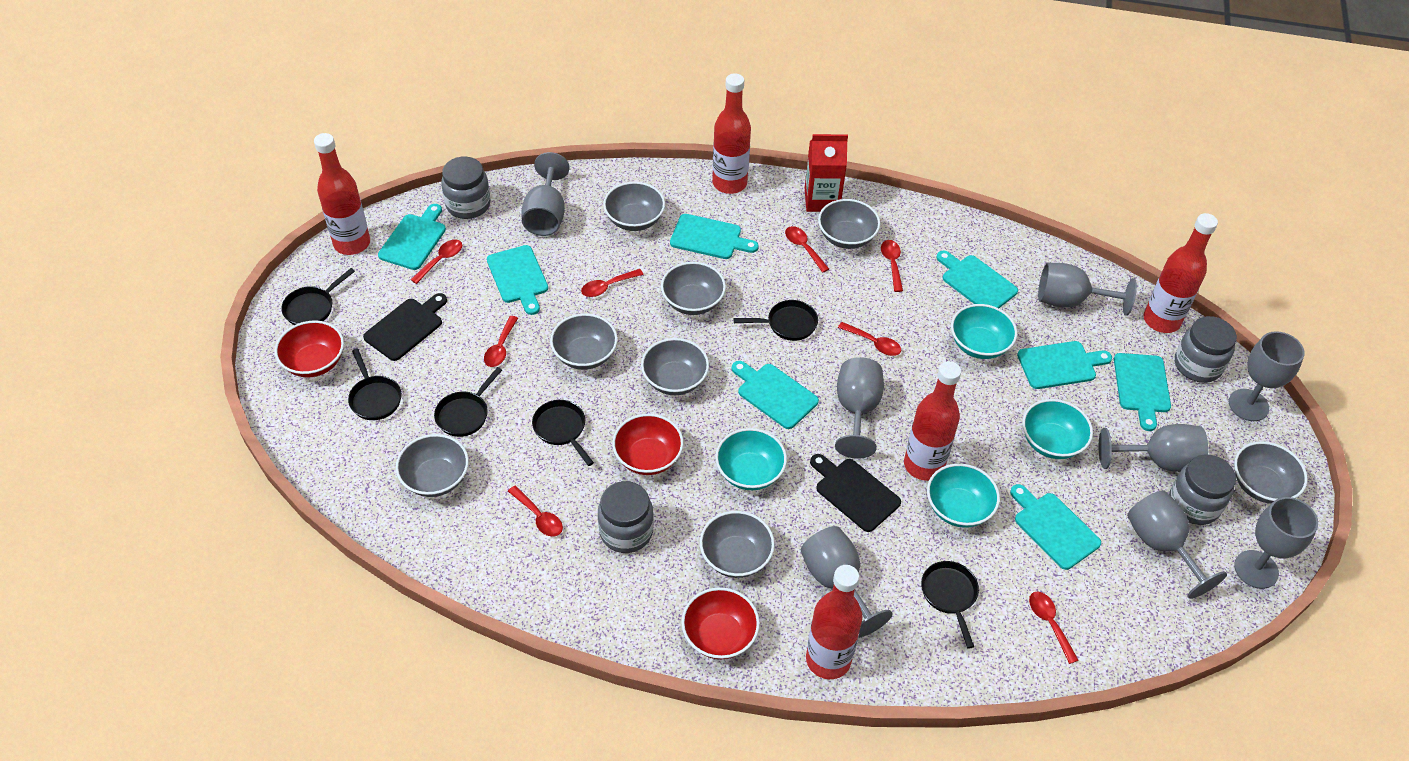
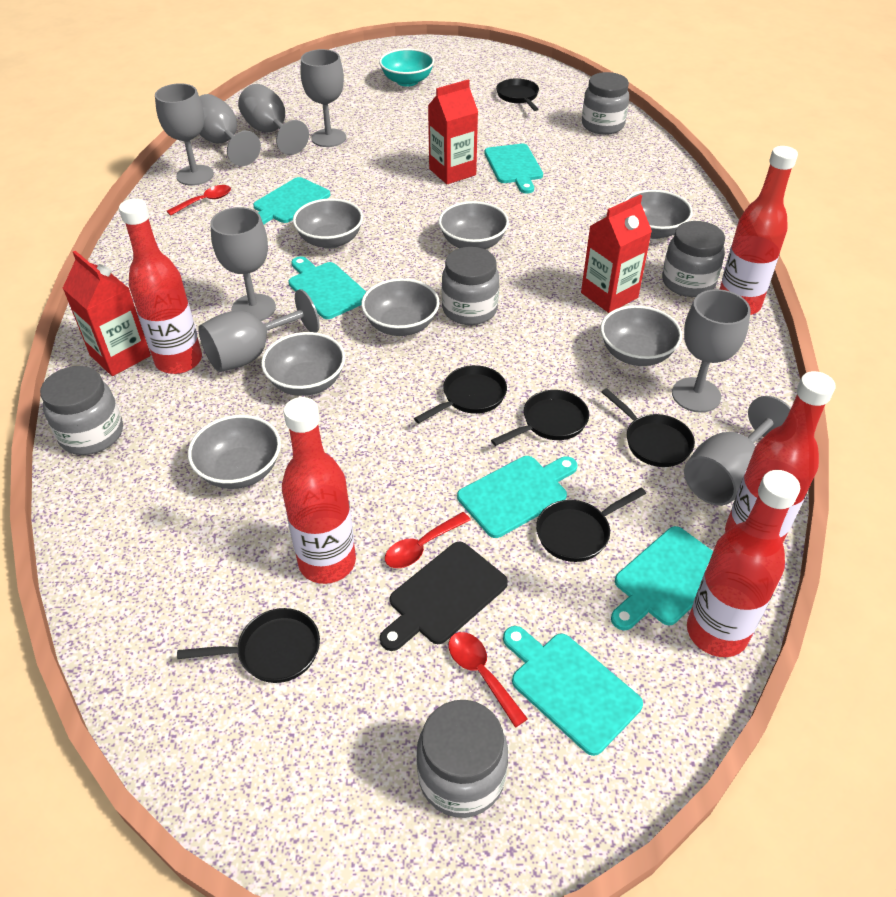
black cutting board: [363,293,447,361] [810,454,901,532] = 2 -> [380,541,508,651] = 1
grey bowl: [396,434,469,497] [550,314,618,370] [603,182,665,231] [641,338,709,395] [661,262,726,315] [700,511,775,578] [818,199,880,249] [1234,441,1308,504] = 8 -> [188,415,281,489] [261,332,345,396] [293,198,363,249] [361,278,440,336] [438,201,509,249] [600,305,682,366] [624,190,693,239] = 7
grey jar: [441,157,491,219] [598,481,654,553] [1169,454,1236,525] [1175,316,1237,383] = 4 -> [40,366,123,455] [416,700,508,818] [442,247,499,325] [582,72,629,135] [662,221,725,297] = 5
red bowl: [275,320,344,377] [612,414,684,475] [681,587,760,659] = 3 -> none = 0
red carton: [805,134,848,212] = 1 -> [63,251,151,376] [428,79,478,184] [581,195,652,313] = 3
red spoon: [411,240,462,284] [484,316,518,367] [508,486,563,537] [581,269,644,297] [785,226,829,273] [838,322,901,356] [881,240,903,292] [1029,592,1079,664] = 8 -> [167,185,231,216] [385,512,471,568] [448,632,528,728] = 3
turquoise bowl: [715,428,787,490] [927,463,1000,528] [951,304,1017,359] [1022,399,1093,459] = 4 -> [379,49,434,87] = 1
turquoise cutting board: [378,204,446,270] [487,245,548,315] [670,214,758,259] [732,361,819,429] [936,251,1018,308] [1010,484,1101,570] [1017,341,1112,389] [1114,353,1171,431] = 8 -> [253,177,331,225] [289,256,366,319] [457,456,578,538] [485,144,543,193] [503,626,643,756] [611,526,713,631] = 6

